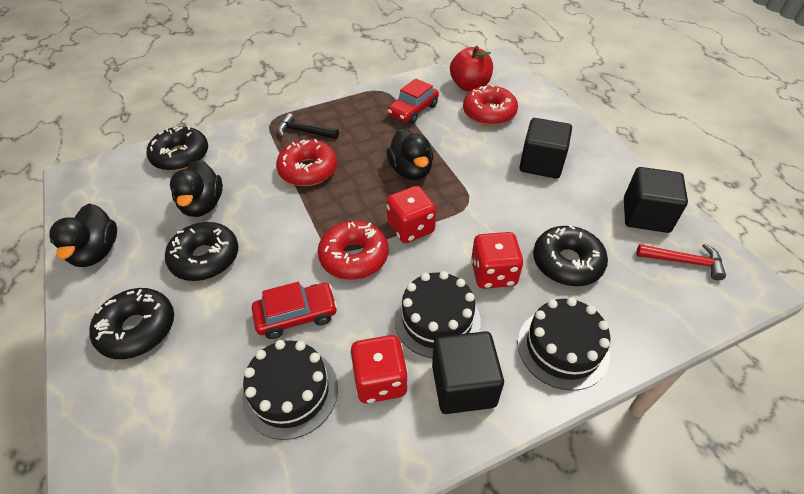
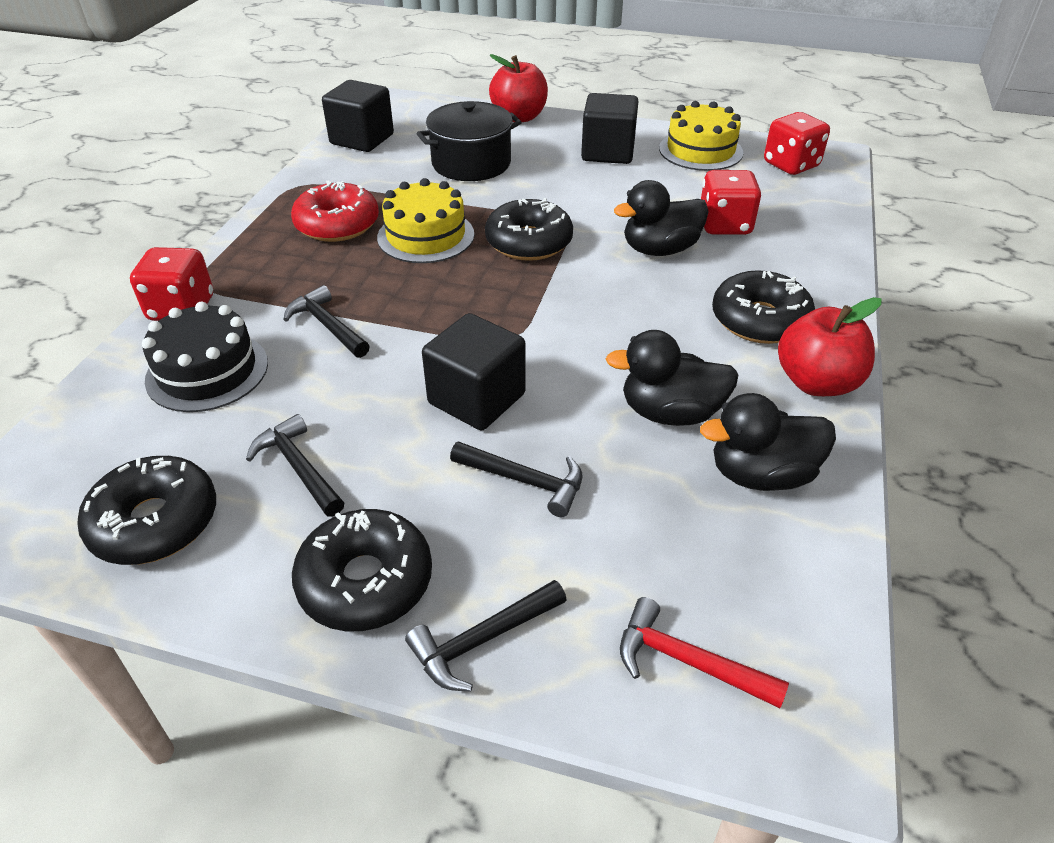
black cake: [242,340,338,440] [394,271,481,358] [518,297,610,391] = 3 -> [142,302,268,412] = 1
black hammer: [277,113,339,139] = 1 -> [246,414,344,517] [283,285,370,358] [405,580,567,691] [450,441,582,517] = 4
black pot: none = 0 -> [417,101,522,181] = 1
red apple: [450,46,493,91] = 1 -> [489,54,548,122] [778,297,882,396] = 2
red car: [252,282,338,339] [387,78,439,124] = 2 -> none = 0
red donut: [276,139,337,186] [318,221,389,280] [463,84,518,126] = 3 -> [291,181,379,242] = 1
yellow cake: none = 0 -> [377,178,474,263] [659,101,743,171] = 2

